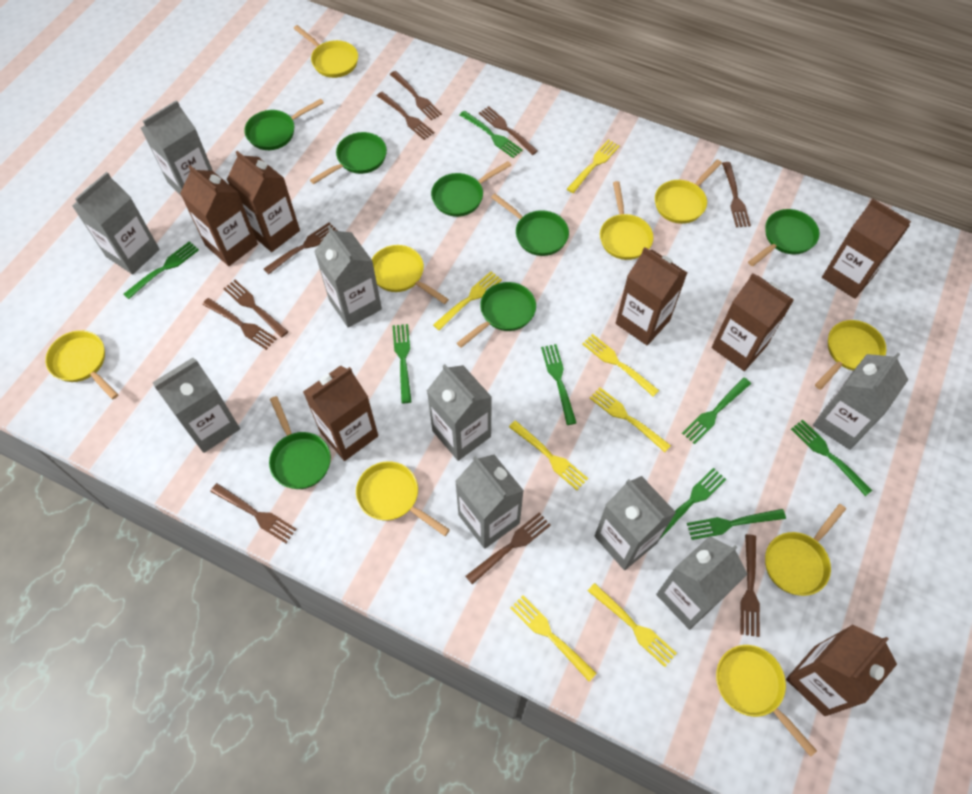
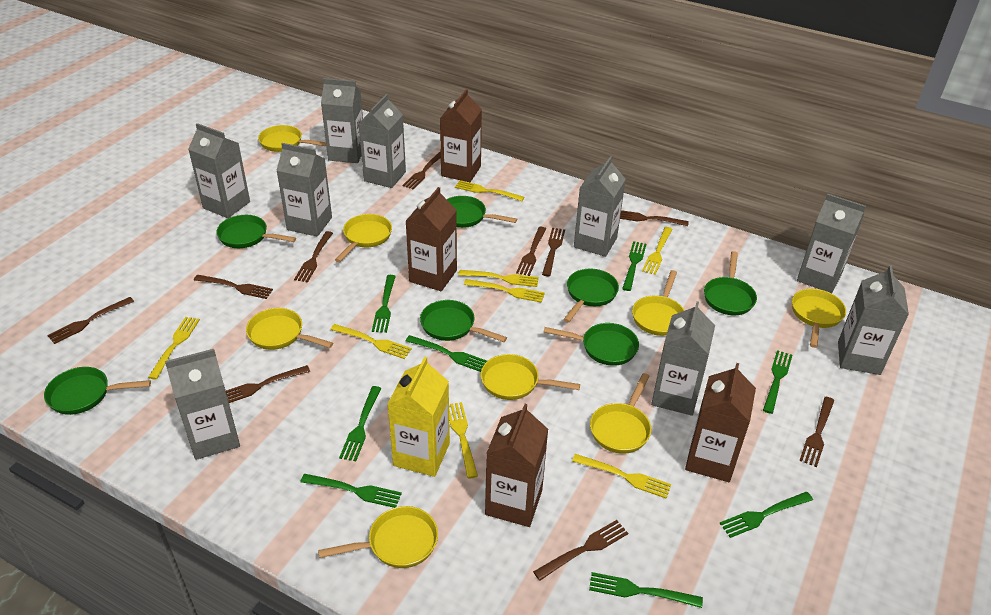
brown carton: [180,165,258,266] [227,151,300,252] [303,366,378,461] [616,247,688,345] [712,273,794,371] [786,624,897,716] [822,199,911,299] = 7 -> [406,187,457,291] [440,89,482,182] [485,404,548,527] [685,363,756,482] = 4
yellow carton: none = 0 -> [388,357,450,477] = 1
yellow fork: [433,271,502,331] [509,420,588,490] [510,596,597,681] [567,140,620,193] [582,334,659,397] [588,583,677,667] [590,387,671,452] = 7 -> [148,317,200,379] [330,324,412,359] [449,402,478,478] [455,180,524,201] [458,270,539,287] [464,279,545,303] [572,454,671,499] [642,227,672,275] = 8
yellow pan: [45,330,118,399] [293,25,358,78] [356,461,450,536] [372,245,449,304] [600,181,653,260] [655,159,722,224] [716,645,817,757] [765,504,846,596] [815,320,886,390] = 9 -> [246,308,333,350] [258,125,326,152] [318,506,438,568] [335,214,392,262] [481,354,580,400] [590,373,651,454] [632,270,685,336] [792,289,846,348] = 8

